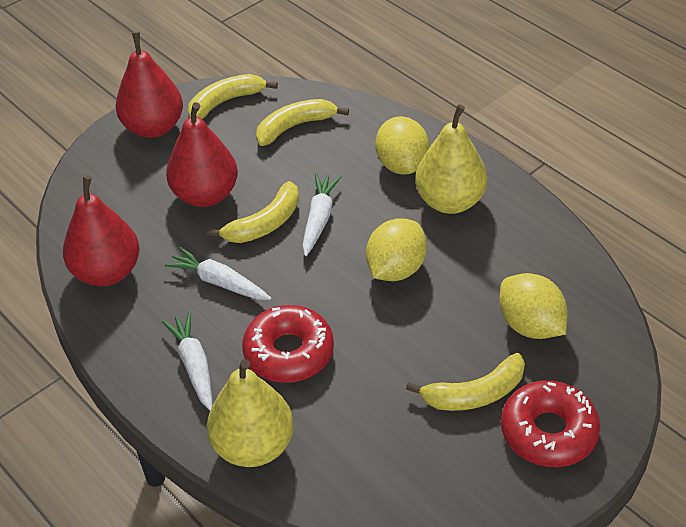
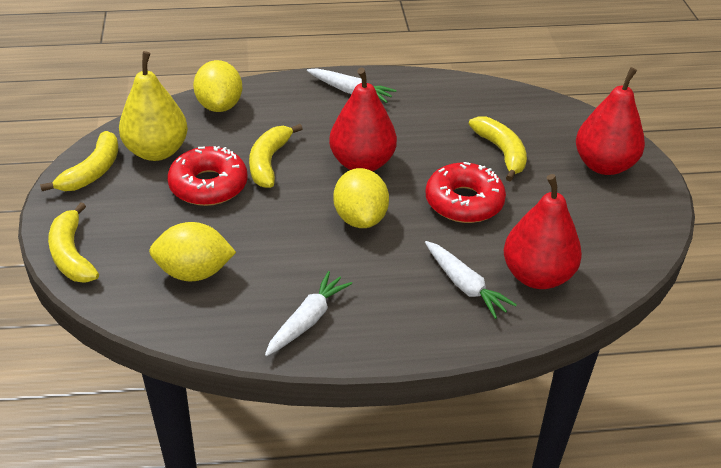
yellow pear: [207,359,294,467] [415,104,487,214] = 2 -> [119,51,188,161] = 1

